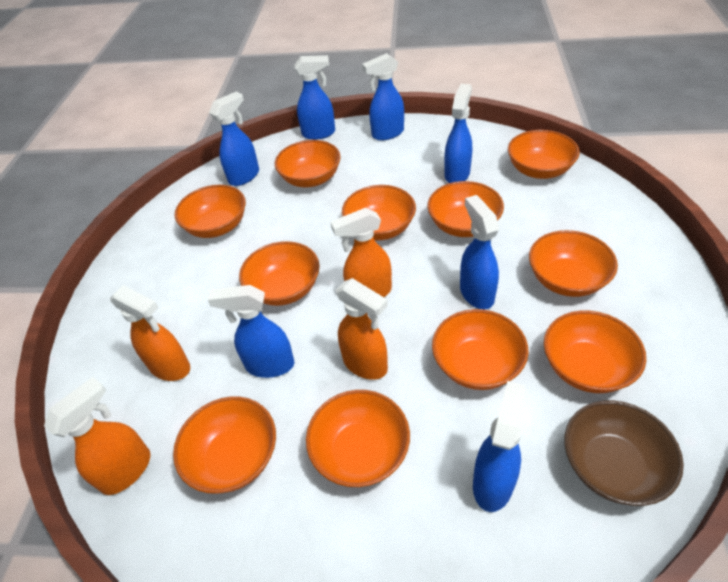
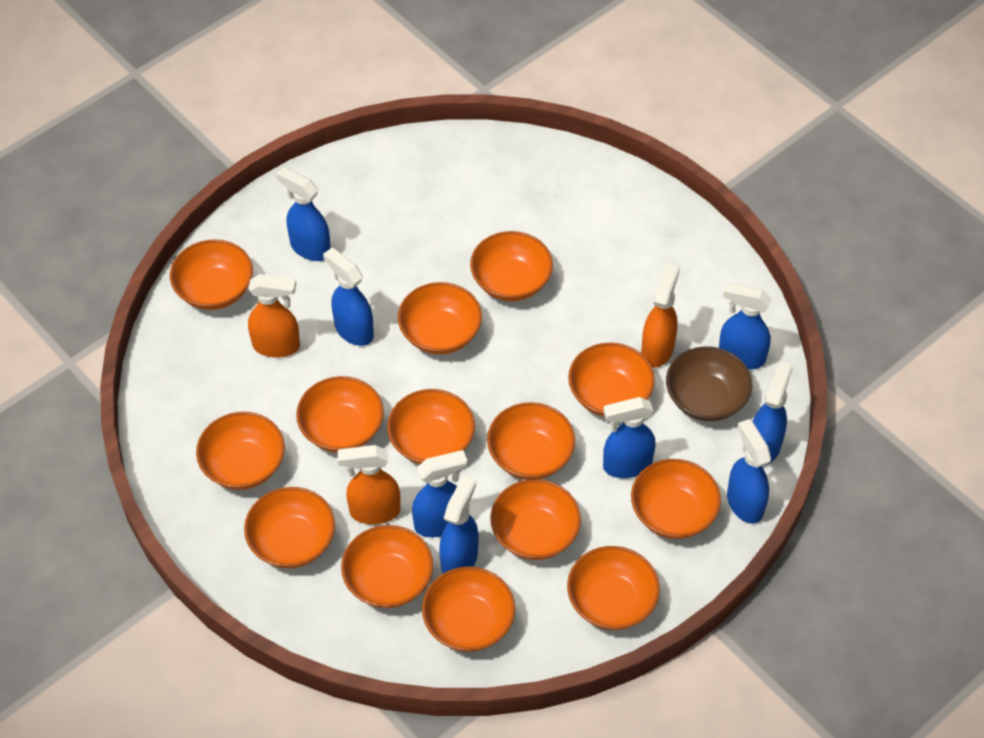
blue spray bottle: [208,285,294,378] [209,92,259,186] [295,55,335,140] [362,53,404,140] [444,84,472,183] [460,195,499,309] [473,381,526,512] = 7 -> [276,167,331,261] [323,248,374,346] [412,450,467,537] [439,475,478,573] [603,397,656,478] [719,283,771,370] [727,419,771,524] [753,361,793,466] = 8
orange bowl: [173,397,276,494] [175,185,246,238] [239,241,320,306] [275,140,341,187] [306,390,410,487] [342,185,416,240] [427,181,504,237] [432,309,529,390] [508,130,580,179] [529,230,618,297] [544,311,646,393] = 11 -> [170,239,253,310] [196,412,285,490] [244,487,335,568] [296,376,384,452] [341,525,433,608] [387,389,475,464] [398,282,482,354] [422,566,515,652] [470,231,553,301] [487,402,575,480] [490,479,581,560] [567,546,660,630] [568,343,655,417] [631,459,721,539] = 14
orange spray bottle: [44,377,150,495] [110,285,190,381] [330,208,392,297] [336,278,388,380] = 4 -> [248,274,300,358] [338,445,400,524] [641,263,680,368] = 3

